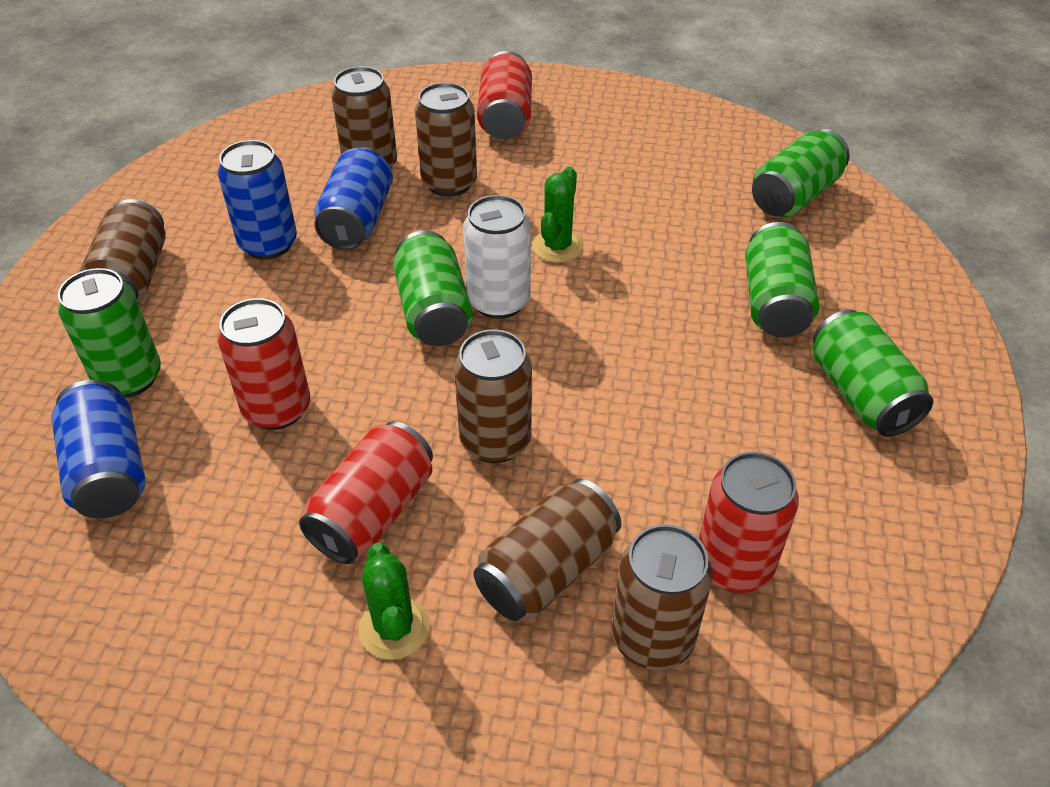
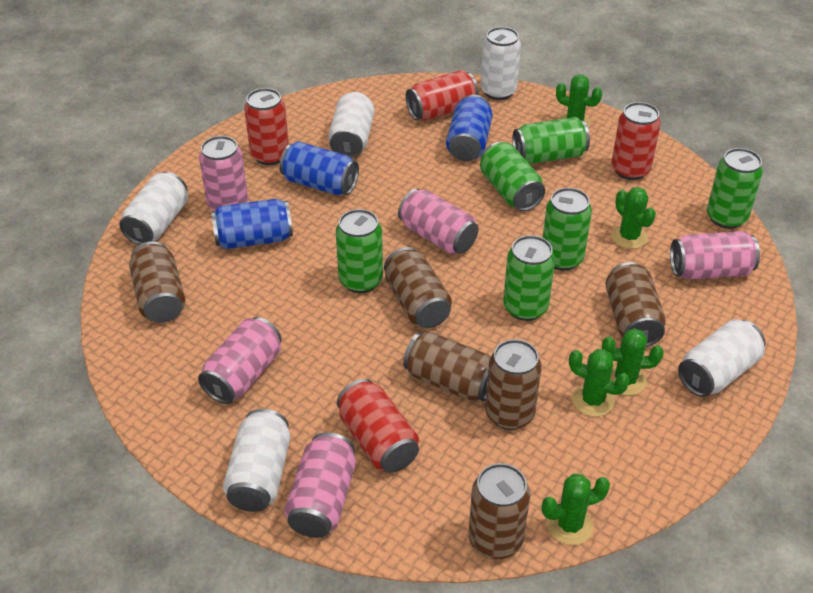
green cactus: [359,543,430,660] [532,167,583,263] = 2 -> [542,474,610,545] [556,75,602,128] [569,349,630,417] [602,328,664,396] [611,187,656,249] = 5
green can: [58,268,161,398] [393,230,473,346] [745,222,819,337] [752,129,850,217] [812,310,934,437] = 5 -> [336,209,383,293] [480,142,545,211] [503,235,555,321] [512,117,590,164] [543,188,592,271] [707,148,763,229] = 6
pink can: none = 0 -> [198,317,282,404] [199,136,248,211] [284,432,356,538] [398,188,479,254] [670,231,760,279] = 5
white can: [463,195,531,319] = 1 -> [119,172,188,245] [223,409,290,512] [328,92,375,158] [481,27,521,100] [678,319,765,397] = 5

